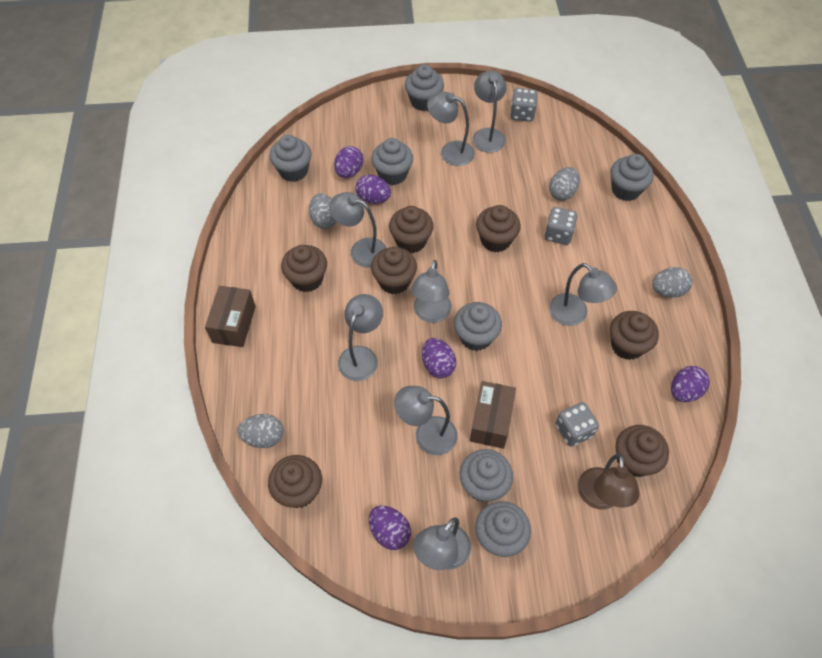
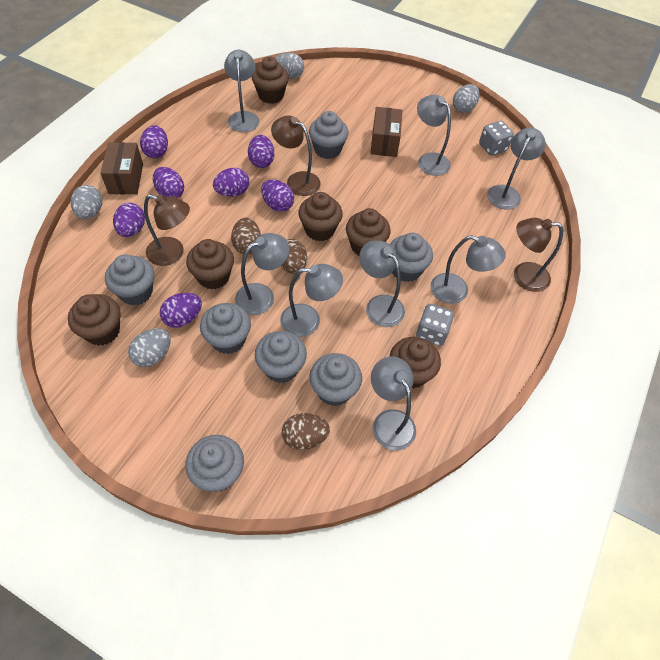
brown cupcake: [268,455,322,508] [281,245,327,292] [371,247,417,294] [389,206,434,253] [476,205,521,252] [610,311,659,360] [615,425,669,477] = 7 -> [68,294,121,346] [186,239,234,289] [252,56,289,104] [298,192,343,241] [346,208,391,256] [390,337,441,388] = 6
brown egg: none = 0 -> [231,217,261,254] [281,239,307,274] [282,413,330,450] = 3
brown lamp: [578,454,640,510] = 1 -> [144,194,190,266] [271,115,321,196] [514,218,563,292] = 3
grey dice: [510,88,538,122] [545,207,578,245] [555,402,599,447] = 3 -> [416,304,454,346] [479,121,514,156] = 2
purple egg: [334,146,364,178] [355,175,391,204] [369,506,411,550] [422,338,456,378] [671,366,710,402] = 5 -> [113,203,145,237] [140,125,168,158] [153,167,184,198] [160,293,202,328] [213,168,249,197] [248,135,274,168] [261,179,294,212] = 7

